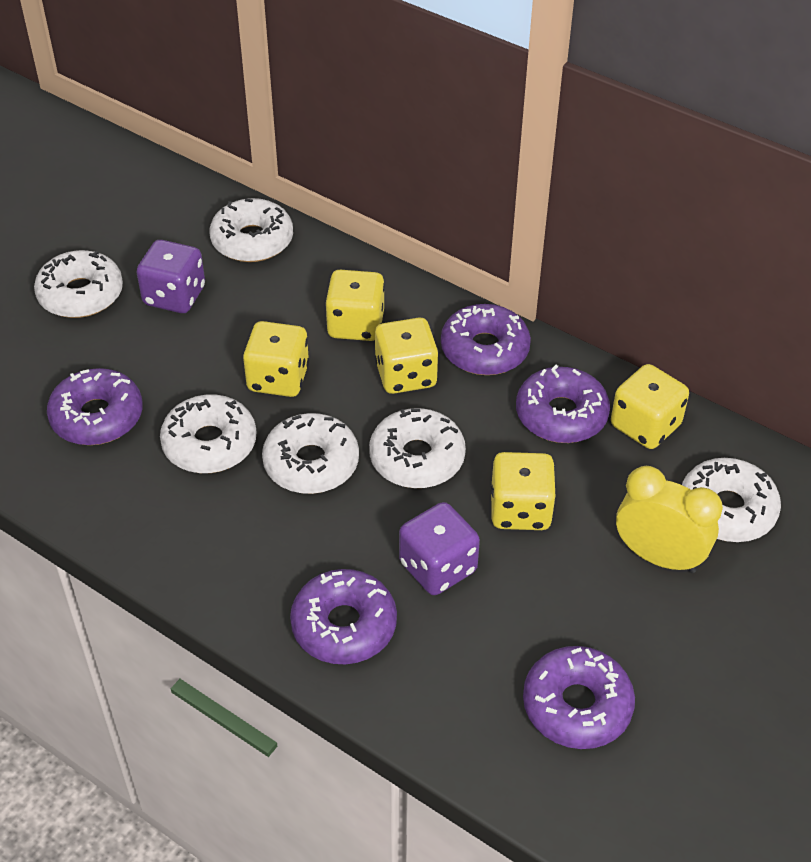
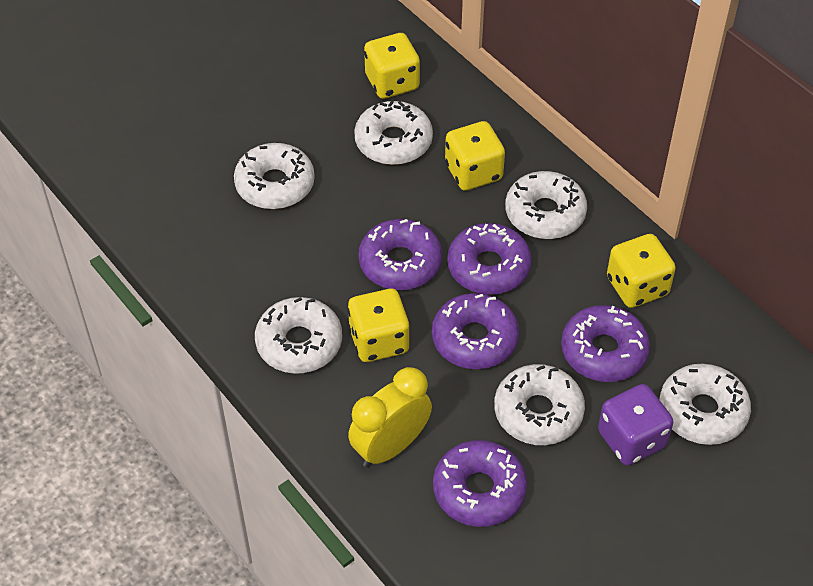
purple dice: [136,240,205,313] [399,502,480,595] = 2 -> [598,384,673,466] = 1
yellow dice: [243,321,309,397] [325,270,385,341] [375,318,439,394] [490,452,556,530] [611,364,689,449] = 5 -> [348,289,410,362] [364,33,420,99] [445,121,505,191] [607,234,676,308] = 4

